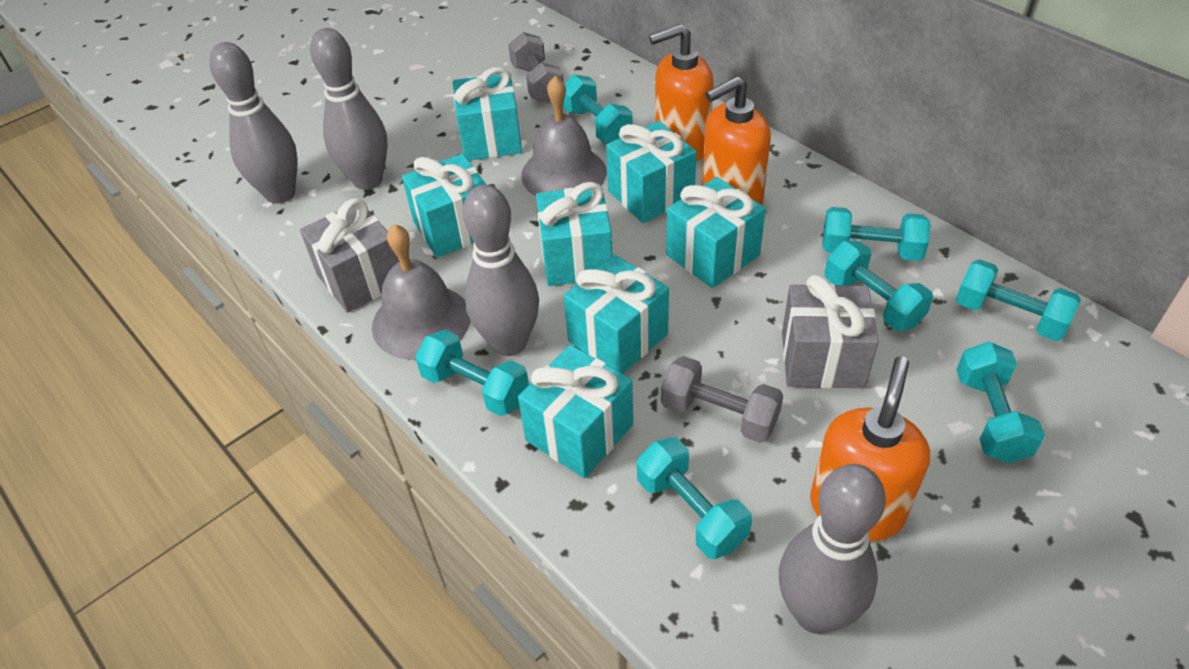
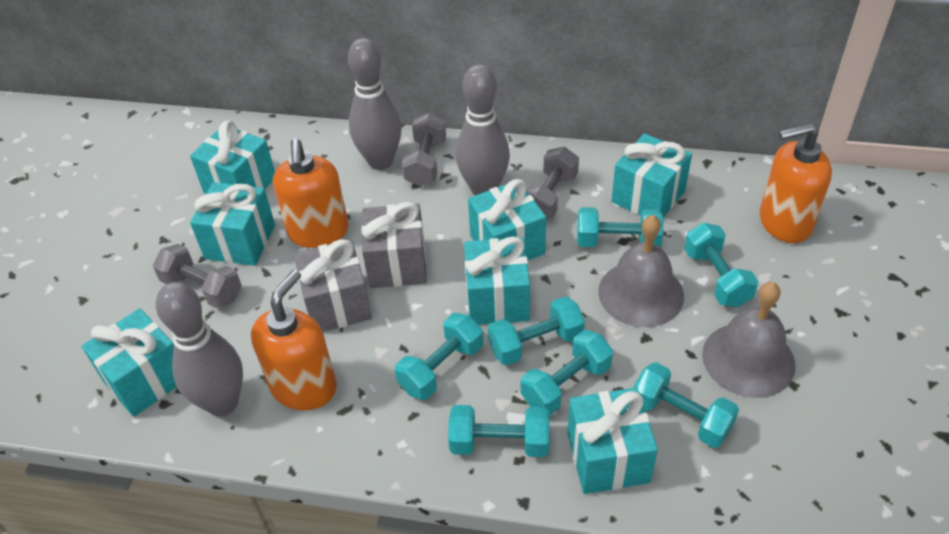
grey bowling pin: [209,42,298,204] [310,28,388,190] [463,185,539,356] [779,464,886,634] = 4 -> [156,282,243,416] [348,38,402,170] [456,64,510,195] = 3
grey dumbbell: [508,32,563,103] [661,356,783,443] = 2 -> [153,244,242,309] [402,113,446,186] [526,147,579,219] = 3

